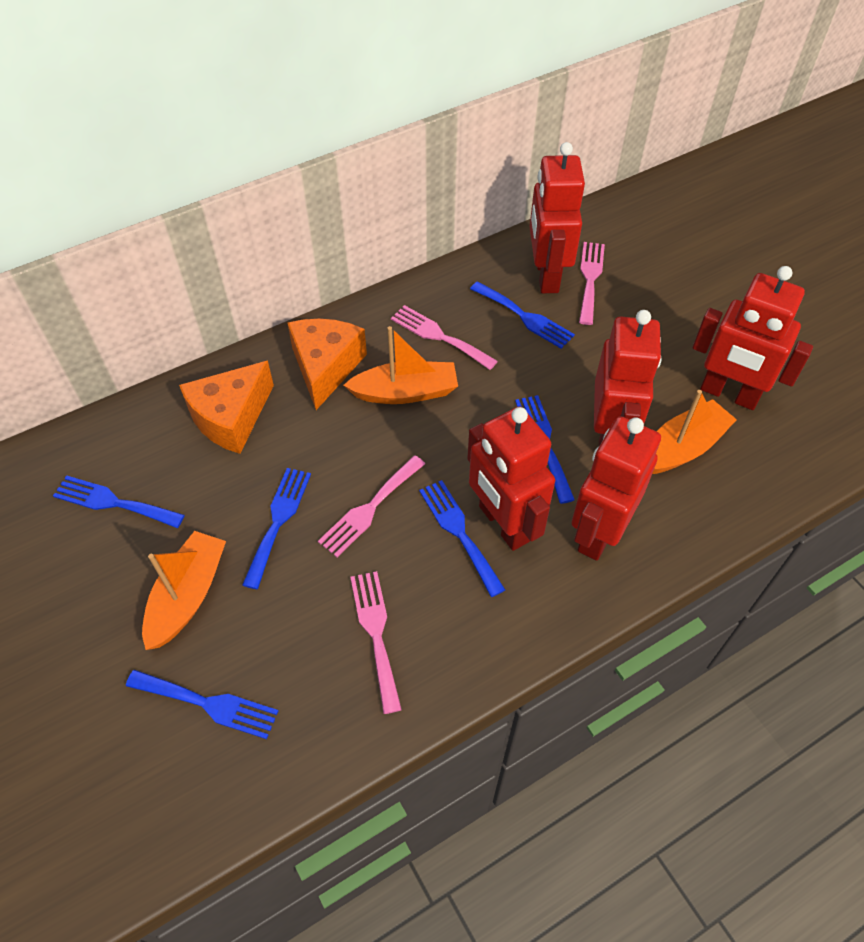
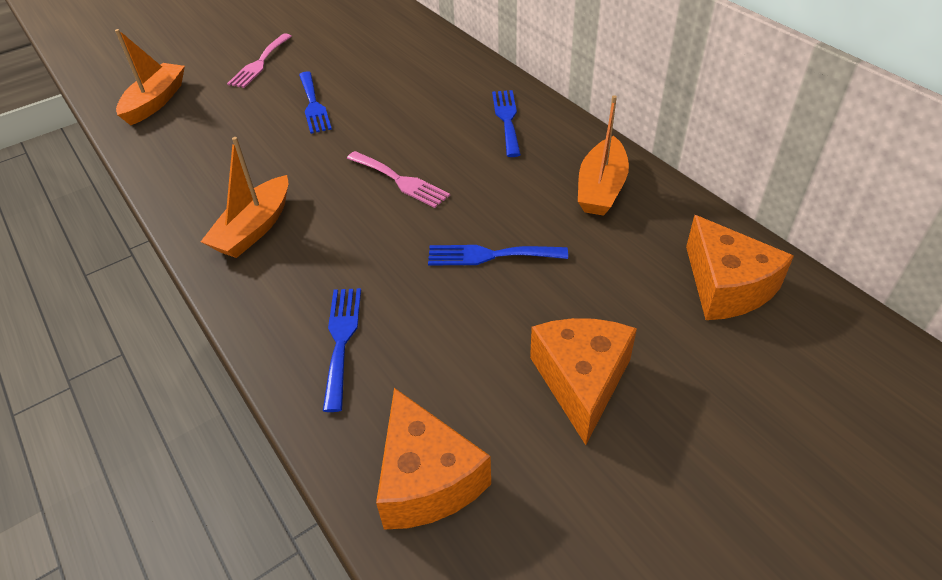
blue fork: [53,475,185,528] [126,670,278,739] [242,468,311,589] [419,480,505,597] [470,281,575,349] [515,395,575,504] = 6 -> [299,71,332,134] [323,288,361,412] [428,245,568,265] [492,90,521,157] = 4
orange cheese: [179,361,274,454] [287,319,367,410] = 2 -> [376,388,491,530] [530,318,637,445] [686,215,794,320] = 3
pink fork: [318,455,425,557] [350,571,402,714] [391,305,498,370] [579,242,605,325] = 4 -> [227,33,292,88] [347,151,450,208] = 2
red robot: [467,406,555,551] [529,142,585,293] [572,416,661,561] [594,310,662,446] [692,266,813,410] = 5 -> none = 0

